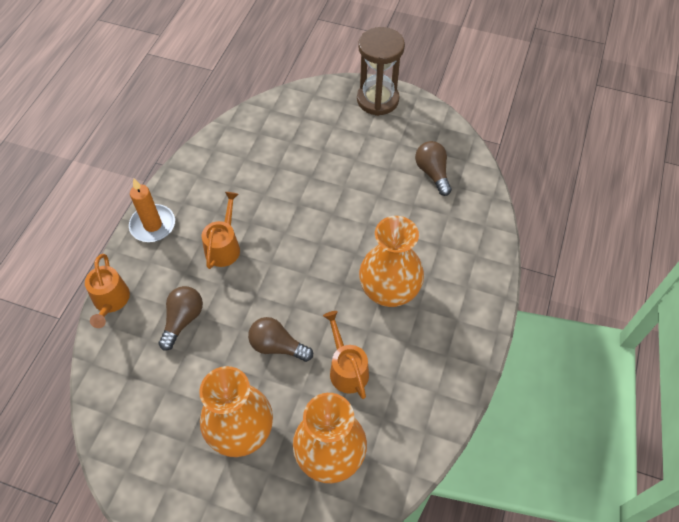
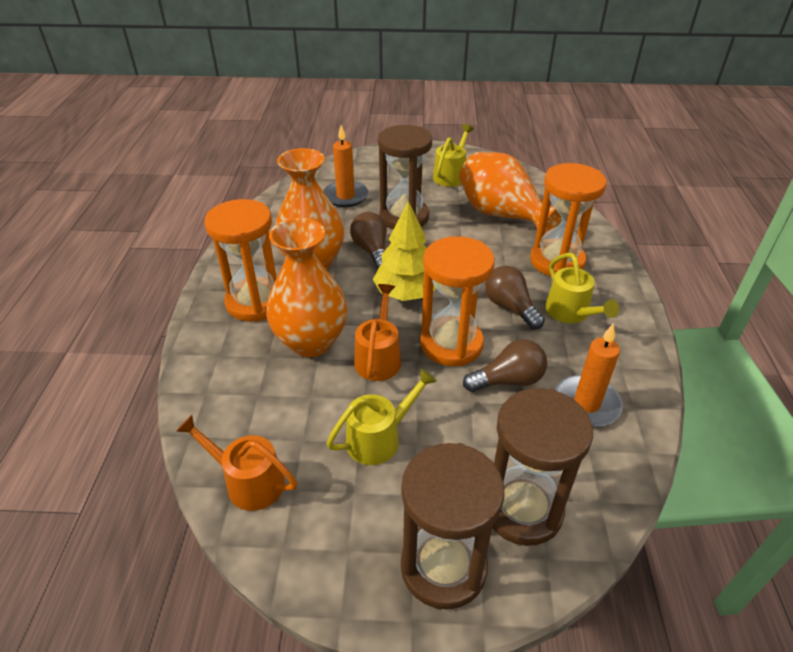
brown hourglass: [357,27,405,116] = 1 -> [378,125,432,229] [401,443,504,610] [492,388,593,546] = 3
orange candle: [129,179,175,242] = 1 -> [323,125,368,207] [555,323,623,427] = 2
orange hourglass: none = 0 -> [204,199,277,321] [420,236,495,366] [530,163,606,276] = 3
orange watering can: [85,254,130,328] [202,192,240,269] [323,311,369,399] = 3 -> [176,415,297,511] [354,284,401,381] = 2
yellow tree: none = 0 -> [373,201,436,301] = 1
yellow watering can: none = 0 -> [327,368,437,465] [433,124,474,187] [545,253,619,323] = 3

